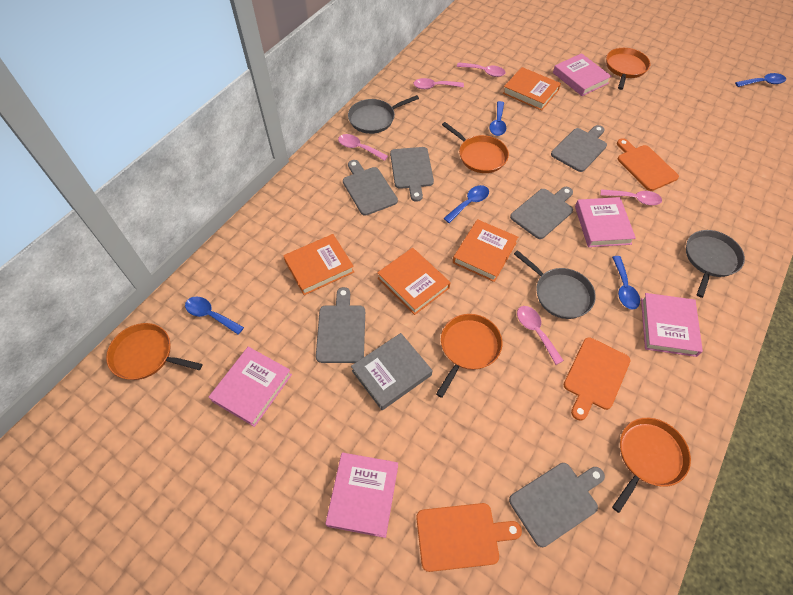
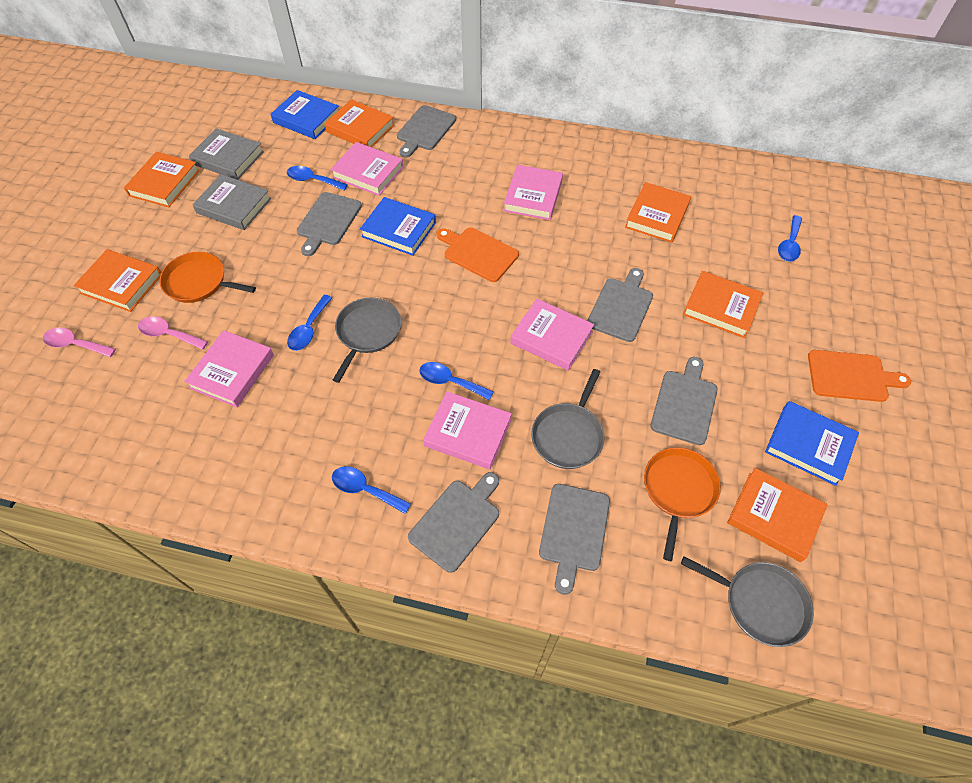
blue book: none = 0 -> [271,90,339,139] [360,197,436,256] [765,401,859,486] = 3
grey book: [351,333,432,410] = 1 -> [189,128,264,180] [192,174,271,230] = 2
orange book: [283,234,354,295] [377,248,451,315] [453,219,518,282] [503,67,561,111] = 4 -> [73,249,161,312] [124,152,200,207] [324,99,394,147] [625,182,691,243] [683,271,763,338] [727,468,828,562] = 6
orange cutting board: [416,503,522,572] [563,337,631,421] [617,138,679,191] = 3 -> [437,227,519,282] [808,350,911,402] = 2
orange pan: [106,323,202,380] [436,314,502,398] [442,122,509,173] [606,48,650,90] [612,418,691,513] = 5 -> [159,252,256,303] [644,447,721,561] = 2
pink spoon: [338,134,388,161] [413,78,464,89] [457,62,506,77] [517,306,564,365] [601,189,662,205] = 5 -> [43,328,116,357] [138,316,208,350] = 2

